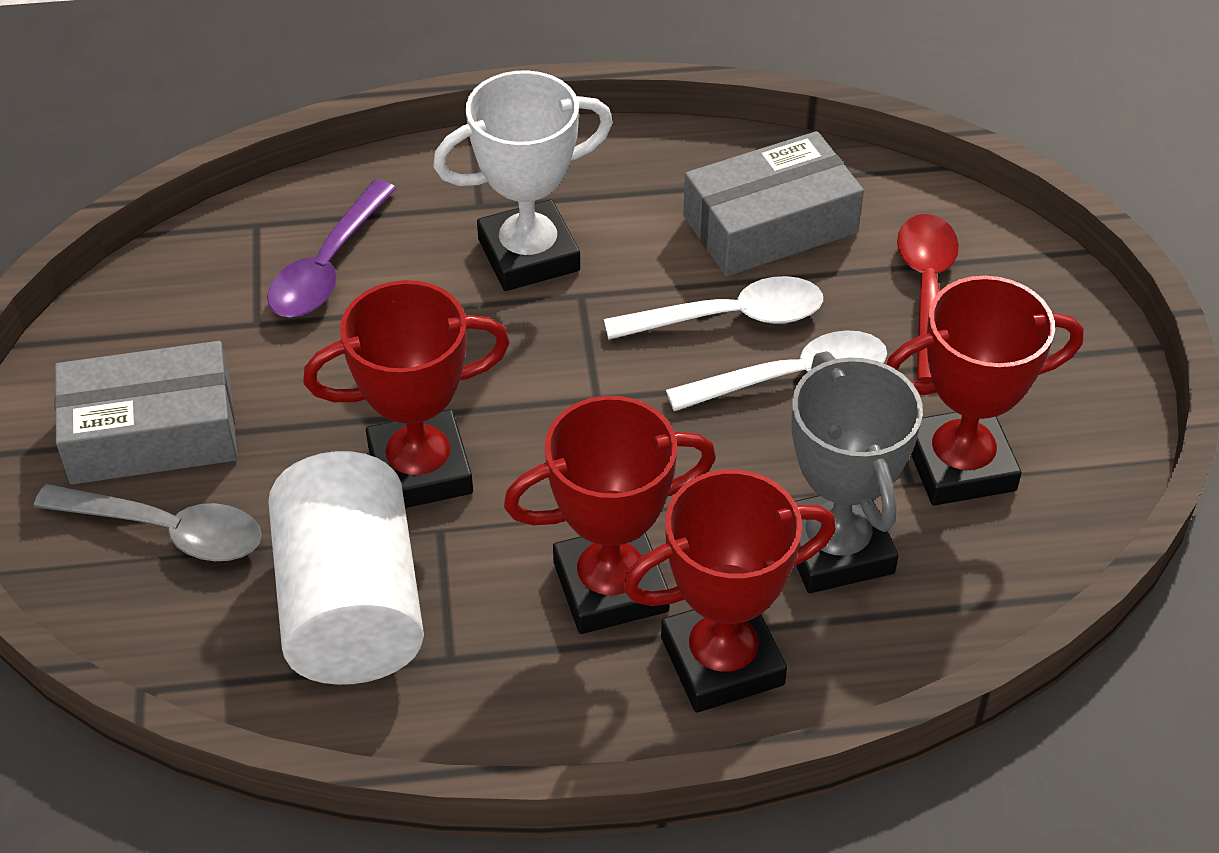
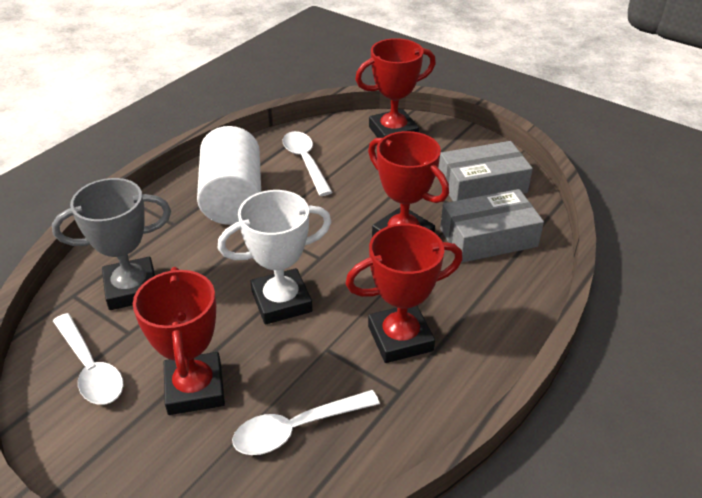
grey spoon: [34,484,262,561] = 1 -> none = 0
purple spoon: [267,180,396,317] = 1 -> none = 0
red spoon: [897,214,959,382] = 1 -> none = 0
white spoon: [604,276,823,340] [666,330,887,411] = 2 -> [53,313,123,405] [232,390,380,455] [282,131,332,196] = 3

